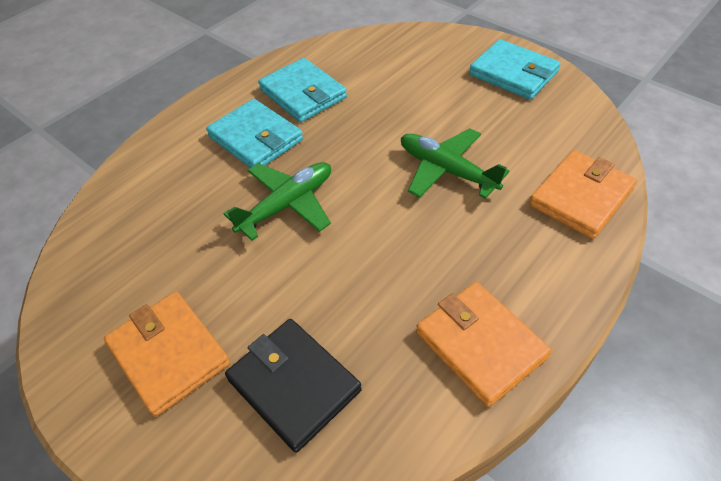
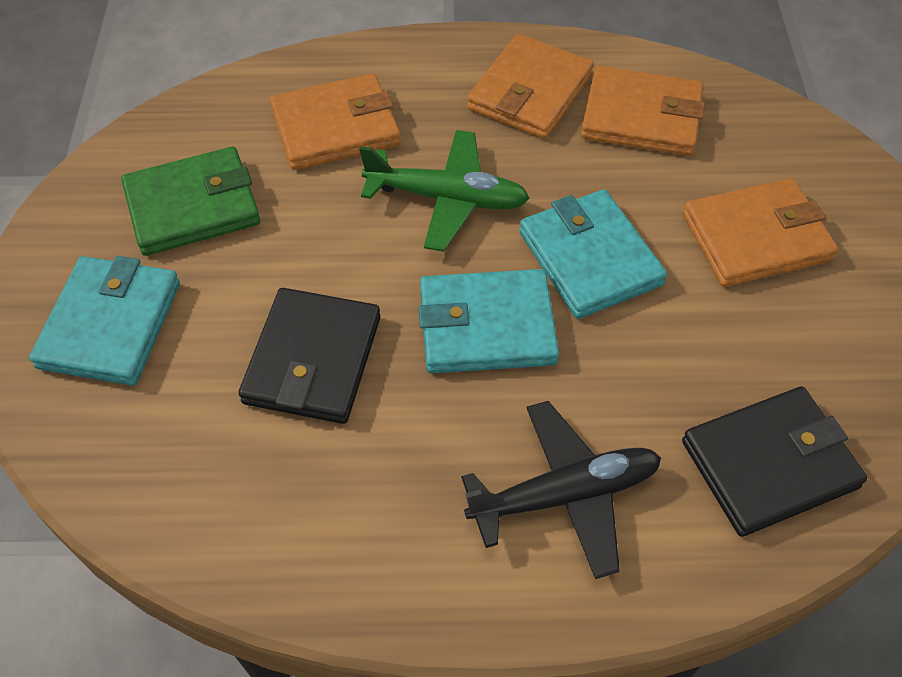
black plane: none = 0 -> [461,401,661,579] = 1
black wallet: [225,319,362,453] = 1 -> [238,288,380,424] [682,386,867,537] = 2
green plane: [223,162,331,241] [401,128,509,199] = 2 -> [360,130,530,252] = 1
green wallet: none = 0 -> [121,147,260,256] = 1
orange wallet: [104,292,230,417] [416,282,551,407] [529,150,637,239] = 3 -> [270,73,400,170] [467,34,594,139] [581,66,705,156] [683,178,838,287] = 4

